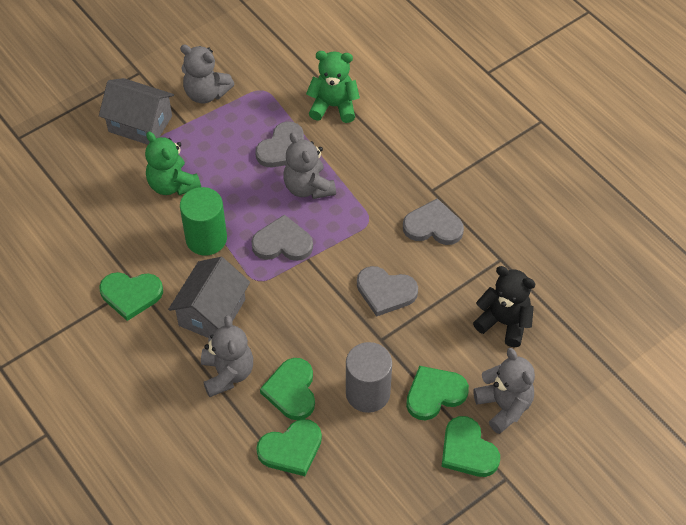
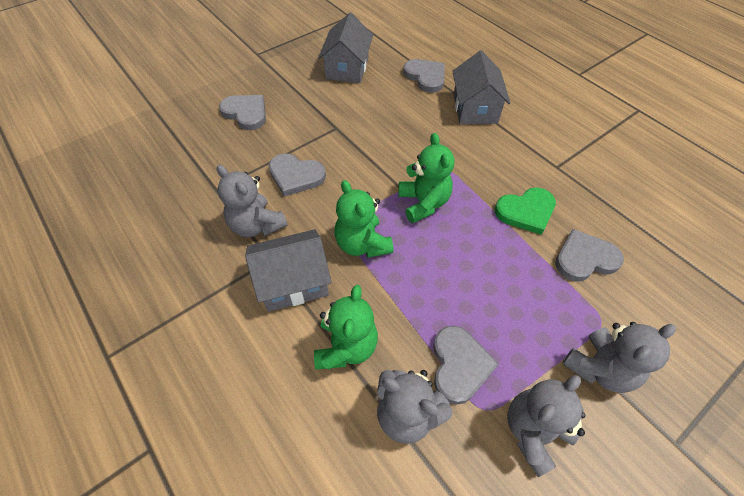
black teddy bear: [473,266,535,347] = 1 -> none = 0
green cylinder: [180,187,227,255] = 1 -> none = 0
green heart: [99,272,163,321] [256,419,322,476] [260,358,315,420] [406,366,469,420] [441,416,500,477] = 5 -> [495,187,556,235] = 1
green teddy bear: [145,132,201,195] [306,51,360,123] = 2 -> [314,285,378,370] [335,180,394,258] [398,133,454,223] = 3
grey cylinder: [346,342,392,413] = 1 -> none = 0
grey heart: [251,215,313,261] [255,121,304,167] [357,266,418,317] [403,198,464,245] = 4 -> [219,95,266,130] [269,154,326,197] [403,59,445,93] [433,325,499,405] [555,229,624,281] = 5
grey house: [99,78,174,145] [168,257,250,338] = 2 -> [245,229,332,312] [318,13,373,83] [452,50,511,124] = 3

